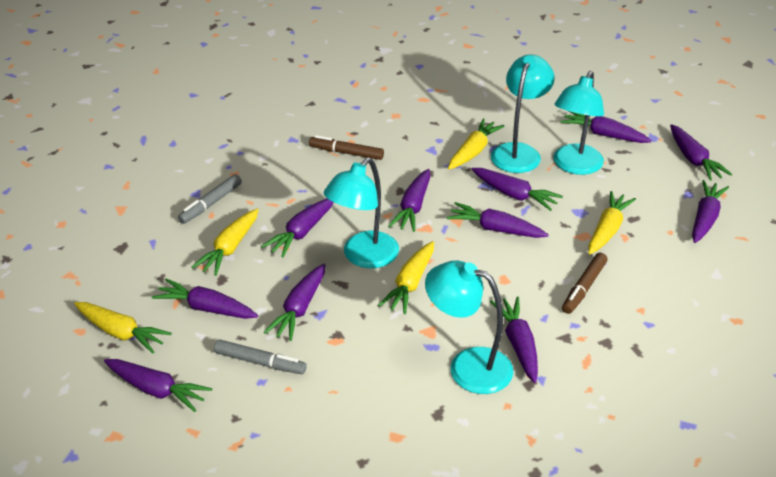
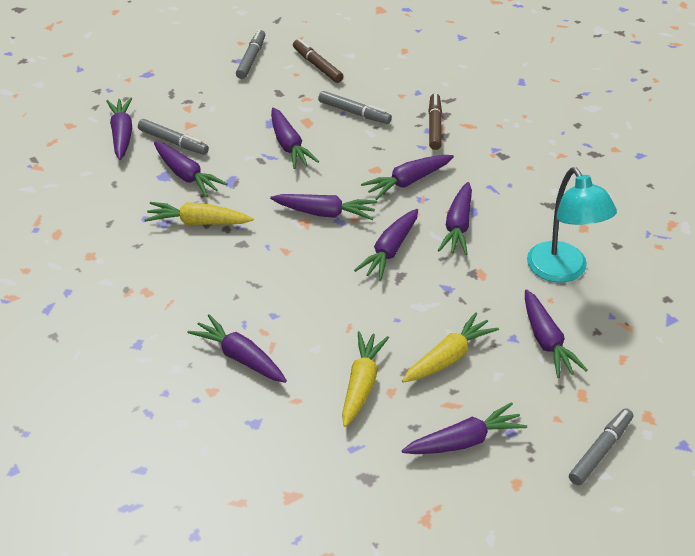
grey marker: [178,174,242,224] [214,339,307,374] = 2 -> [138,119,209,155] [236,29,265,79] [318,91,392,124] [569,408,633,485] = 4
purple carrot: [104,359,212,412] [152,279,258,319] [261,199,334,257] [263,264,326,341] [388,169,431,232] [447,202,549,238] [471,168,563,211] [490,297,538,383] [561,111,652,143] [670,124,732,181] [692,180,729,243] = 11 -> [106,97,133,160] [154,142,228,197] [187,314,287,383] [270,194,377,220] [271,107,319,169] [354,209,418,281] [361,155,454,200] [402,402,527,454] [438,182,472,255] [525,289,587,378] = 10
turquoise lamp: [324,157,399,268] [425,260,513,394] [491,54,555,173] [553,71,604,175] = 4 -> [527,167,617,282] = 1
yellow carrot: [74,302,172,354] [192,208,259,276] [378,241,434,314] [448,118,504,169] [588,191,636,254] = 5 -> [144,202,253,225] [342,331,389,427] [402,312,499,383] = 3

